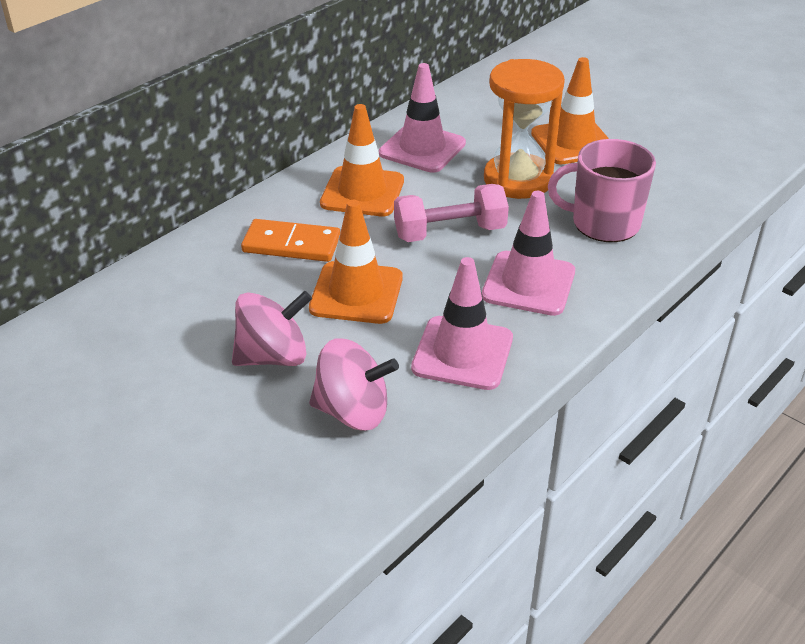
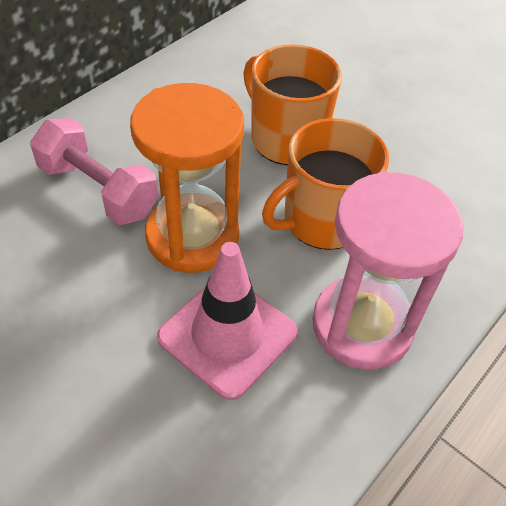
orange domino: [241,219,340,262] = 1 -> none = 0
orange mug: none = 0 -> [243,44,342,166] [262,118,389,250] = 2
orange traffic cone: [309,200,403,324] [320,104,404,216] [531,57,609,164] = 3 -> none = 0
pink hourglass: none = 0 -> [312,171,463,370] = 1
pink mug: [548,139,656,242] = 1 -> none = 0
pink spinning top: [232,291,312,366] [309,338,399,431] = 2 -> none = 0
pink traffic cone: [379,63,466,173] [411,257,513,390] [482,191,575,316] = 3 -> [157,242,297,400] = 1

